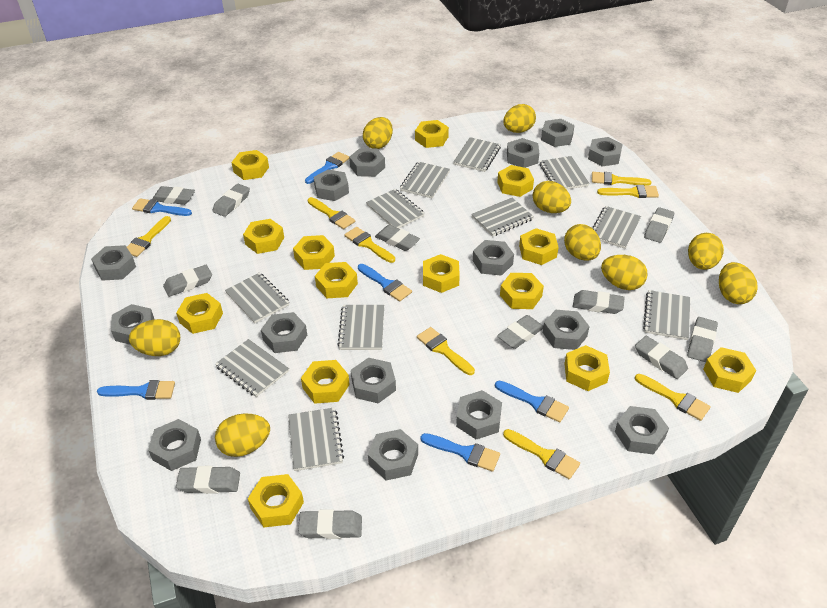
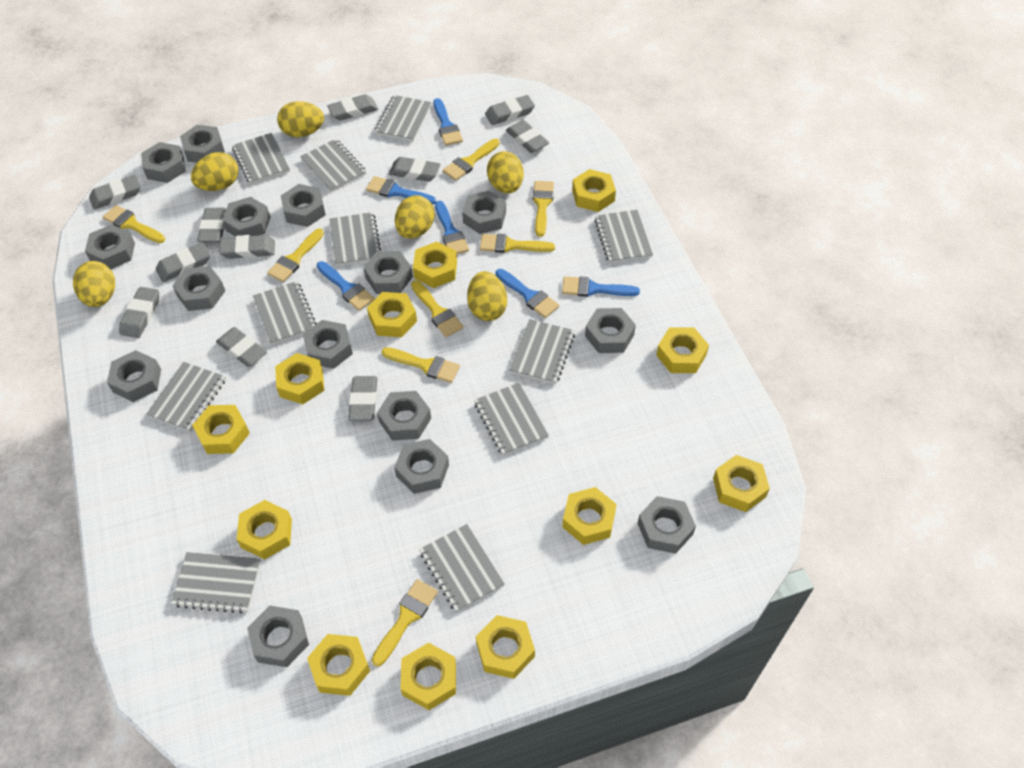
yellow egg: [129,319,180,356] [215,413,270,457] [363,117,393,149] [503,104,536,133] [533,181,571,213] [564,224,601,261] [601,255,648,290] [688,233,724,270] [719,262,758,304] = 9 -> [73,261,115,307] [191,152,238,191] [277,101,324,137] [395,195,435,239] [467,271,507,321] [487,151,524,193] = 6
yellow nut: [176,293,223,334] [231,150,269,180] [243,219,284,254] [248,474,304,527] [293,235,335,270] [301,360,350,404] [315,262,358,298] [415,120,449,148] [423,254,460,293] [497,165,534,197] [500,273,544,309] [519,228,559,265] [564,345,610,391] [703,347,756,393] = 14 -> [192,405,250,454] [237,500,292,560] [275,353,324,404] [307,634,370,696] [367,292,417,337] [400,643,456,710] [413,242,457,288] [476,615,535,679] [562,487,617,545] [572,169,616,212] [656,327,709,373] [713,455,770,512] = 12

